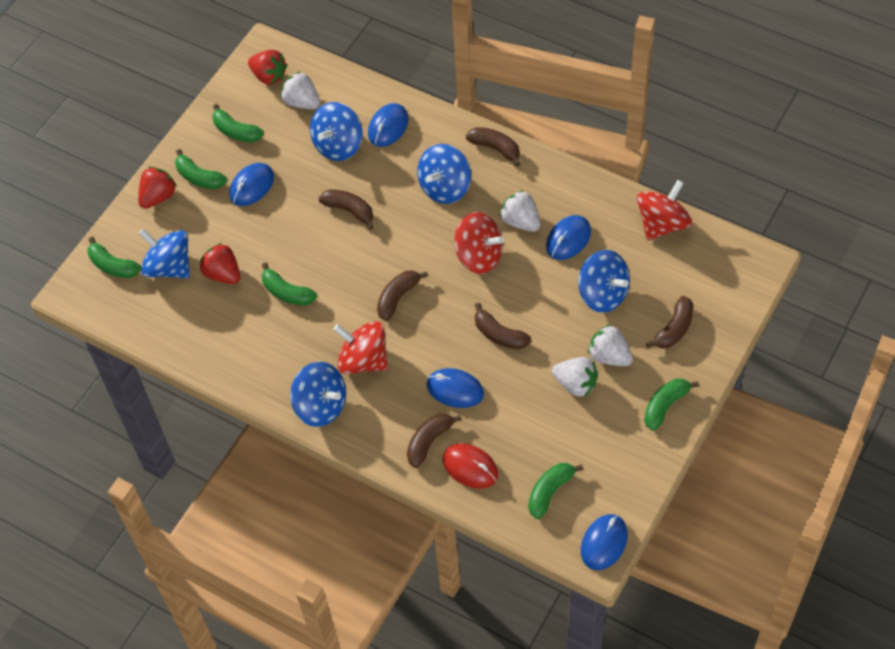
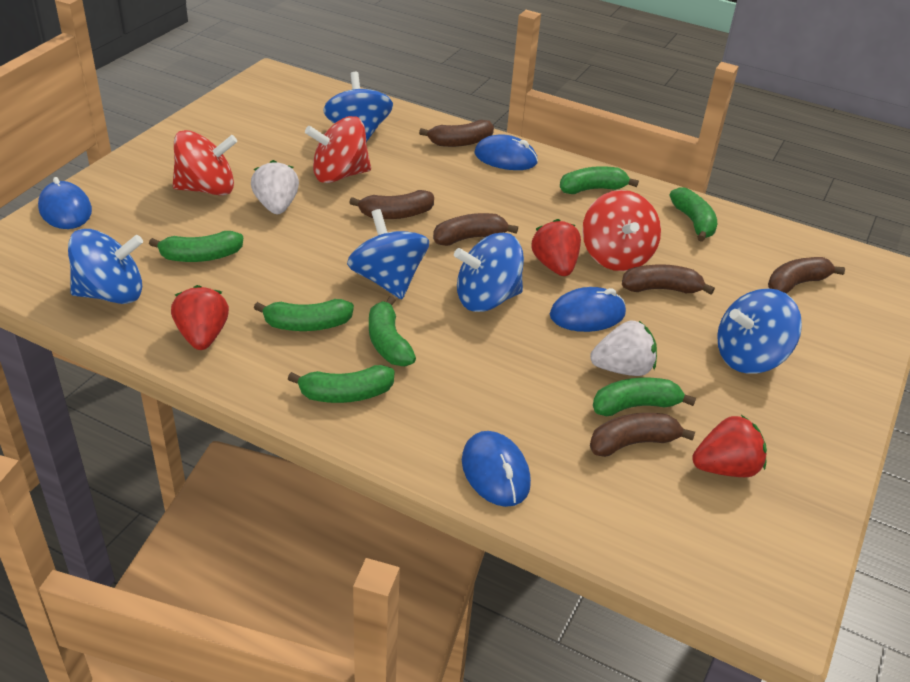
blue mouse: [229,163,274,206] [368,103,408,147] [427,368,484,408] [546,215,591,260] [581,514,628,570] = 5 -> [38,177,92,229] [462,431,531,507] [474,134,538,170] [550,287,626,332] = 4
green banana: [87,237,141,278] [175,149,227,189] [212,104,264,142] [262,263,317,305] [529,463,583,519] [644,379,699,431] = 6 -> [149,231,243,262] [254,299,354,331] [288,365,395,403] [369,296,416,366] [560,166,639,194] [593,378,696,416] [670,187,717,242] = 7
red mouse: [443,443,498,489] = 1 -> none = 0
white strawberry: [281,71,320,109] [499,190,540,232] [552,357,598,397] [588,324,633,366] = 4 -> [251,160,299,214] [590,321,657,376] = 2

